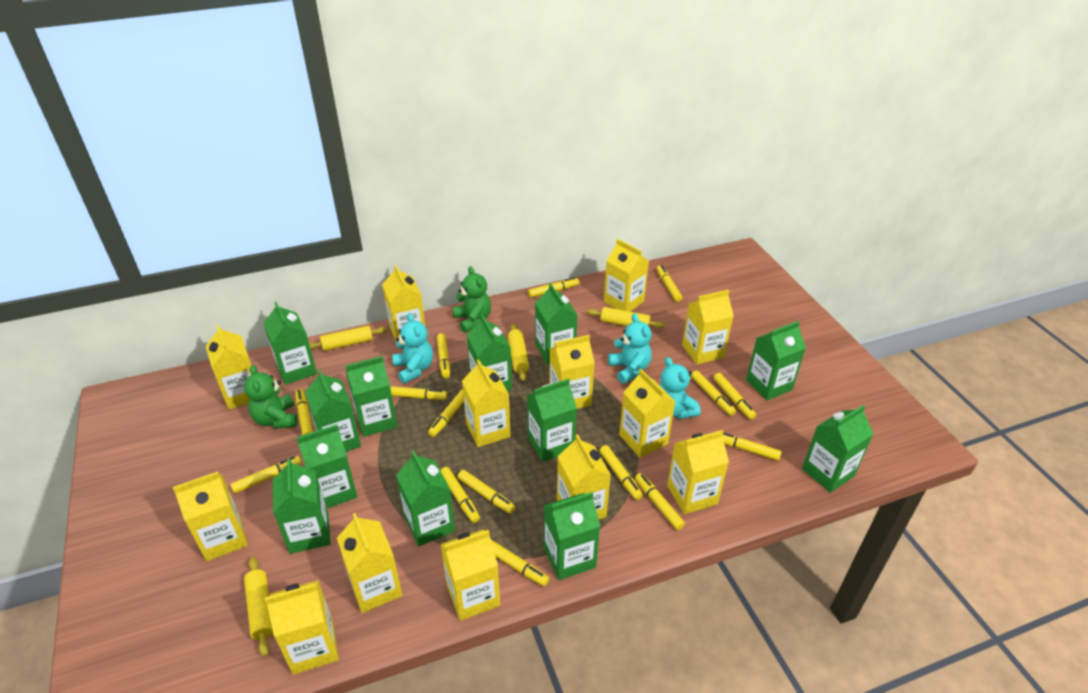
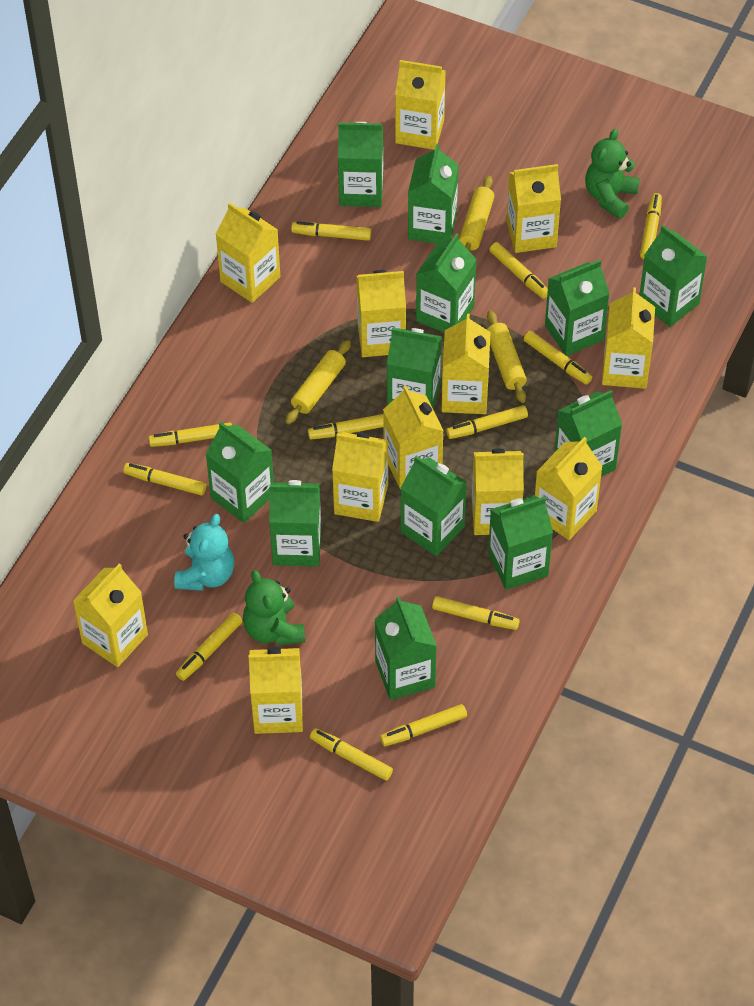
turquoise teddy bear: [392,313,433,384] [608,313,652,384] [660,357,700,419] = 3 -> [174,514,234,591] = 1
yellow carton: [173,472,248,561] [206,324,252,410] [265,580,339,675] [337,513,402,613] [382,265,425,342] [440,530,500,621] [462,359,510,447] [549,335,595,409] [557,434,611,519] [604,239,649,311] [619,369,676,458] [667,430,729,514] [682,290,734,365] = 13 -> [73,563,148,667] [216,202,280,303] [249,647,303,734] [332,432,388,522] [356,270,406,357] [383,385,444,488] [395,60,446,150] [442,314,491,414] [472,449,524,535] [507,164,561,253] [535,437,603,540] [602,287,655,389] = 12
yellow marker: [230,456,302,494] [295,389,313,435] [390,386,447,400] [428,389,464,437] [437,333,450,378] [440,467,480,523] [458,470,516,514] [491,540,549,586] [528,277,579,298] [599,445,643,500] [635,473,685,530] [657,265,682,302] [691,370,736,415] [713,373,756,420] [715,431,781,461] = 15 -> [123,463,206,495] [149,423,232,447] [176,613,242,681] [291,221,371,241] [308,414,384,439] [310,728,393,781] [380,704,467,746] [432,596,519,630] [446,405,528,439] [489,242,548,299] [524,331,592,385] [640,193,662,259] = 12
yellow rolling pin: [244,557,273,656] [309,325,387,351] [508,323,529,381] [587,307,665,328] = 4 -> [286,340,351,424] [459,176,494,251] [487,310,527,403] = 3

